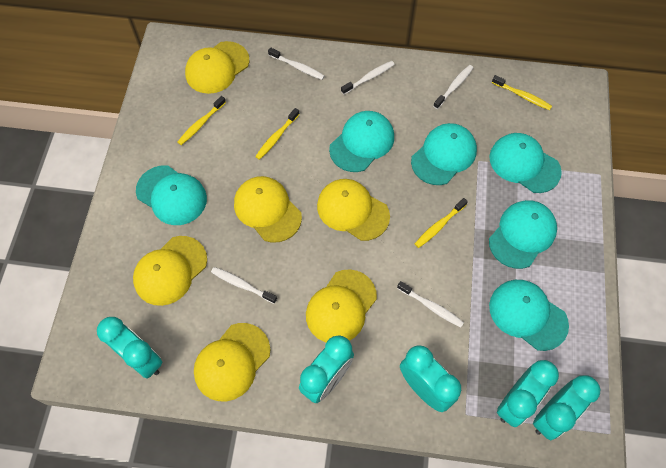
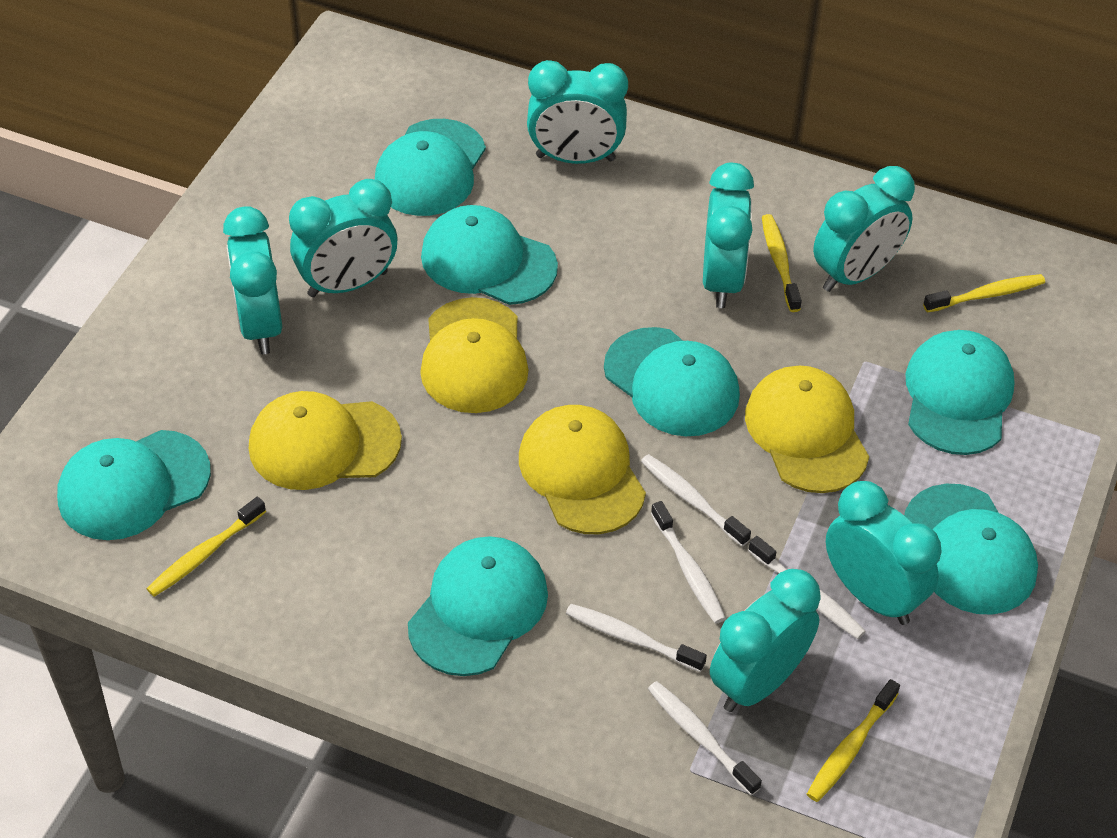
turquoise cap: [136,165,207,225] [329,111,394,172] [411,123,477,185] [489,133,562,193] [489,200,557,269] [489,280,569,351] = 6 -> [57,430,211,540] [375,119,486,216] [408,536,548,676] [421,205,558,305] [604,327,740,436] [904,484,1038,615] [905,330,1015,455] = 7
turquoise clock: [97,317,162,378] [299,335,354,403] [400,345,461,412] [497,360,559,427] [533,375,600,440] = 5 -> [223,206,282,354] [289,179,397,297] [527,60,628,164] [703,163,754,308] [710,569,821,712] [813,166,915,292] [826,481,942,625] = 7
yellow cap: [133,236,207,306] [185,41,249,94] [194,323,270,401] [234,176,302,243] [306,269,377,343] [317,179,390,241] = 6 -> [249,391,402,490] [420,297,529,413] [519,405,646,534] [745,366,869,493] = 4

